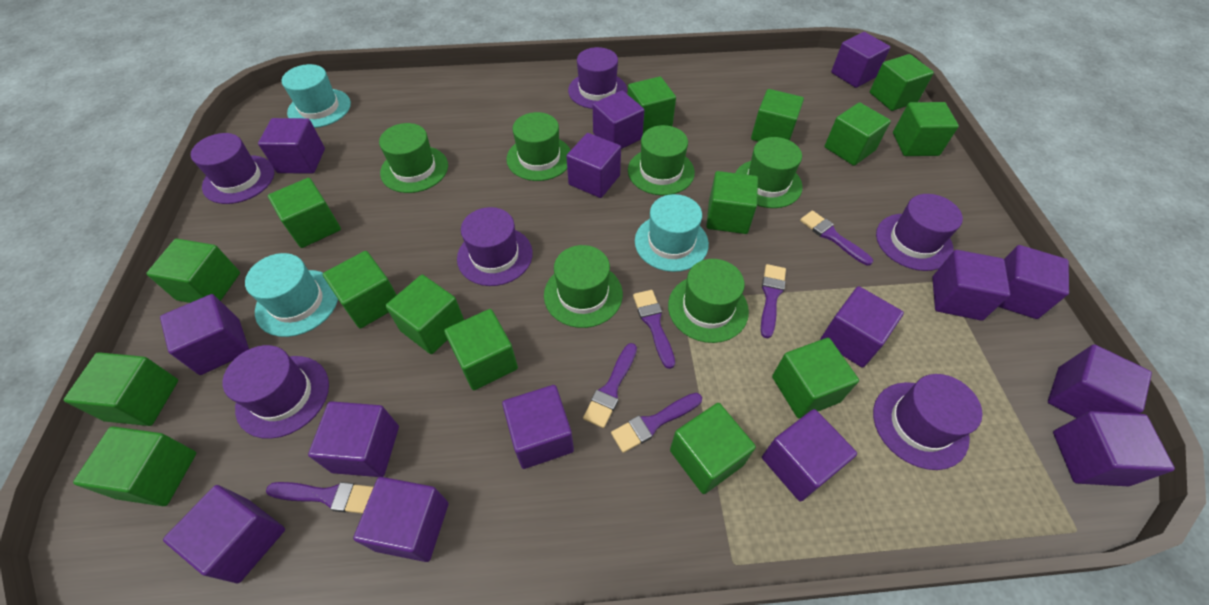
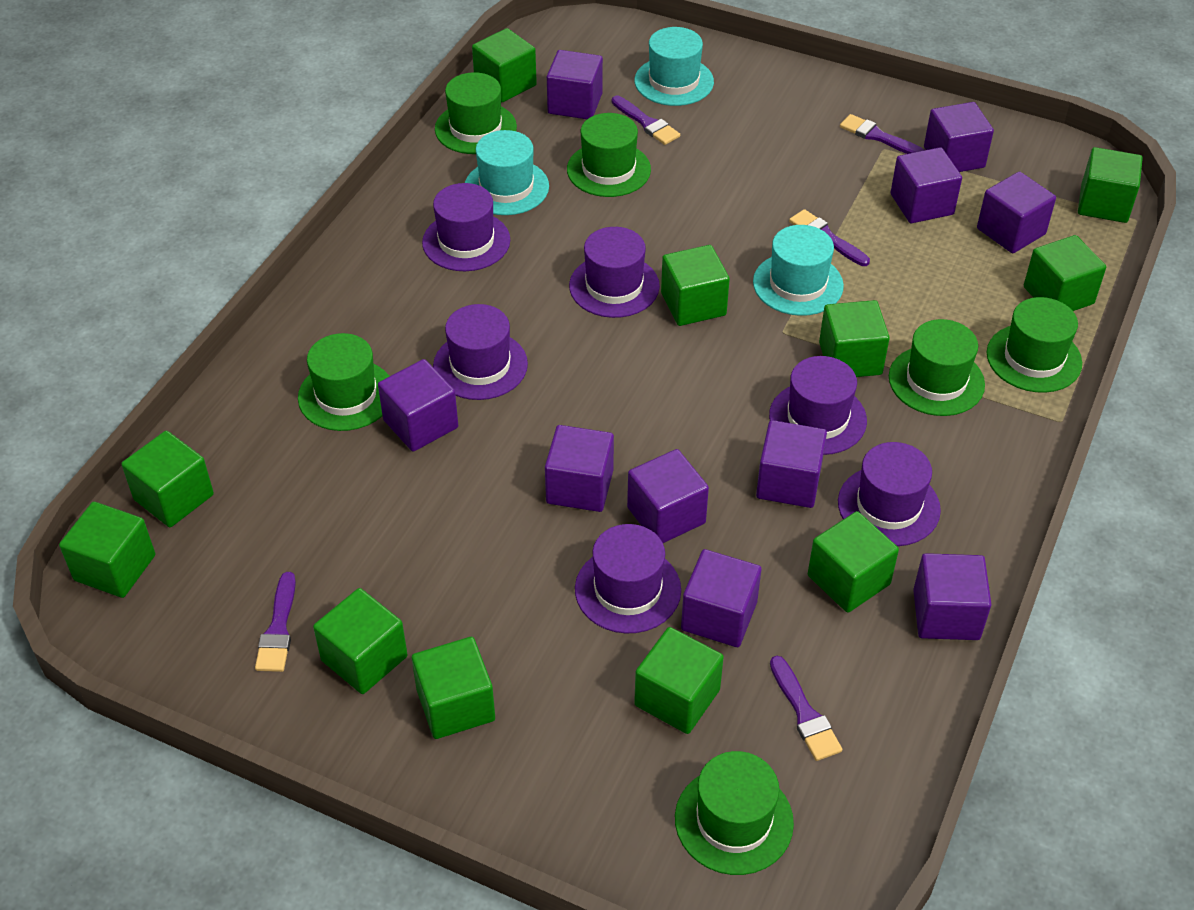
green cube: [64,352,178,426] [73,426,196,506] [146,239,240,303] [268,178,341,248] [323,251,397,328] [386,275,464,354] [444,309,518,390] [628,76,676,134] [670,403,756,494] [706,171,758,234] [751,89,804,142] [772,338,859,419] [825,102,891,166] [870,54,934,111] [893,102,959,156] = 15 -> [59,502,155,598] [121,431,214,527] [313,588,408,694] [411,637,495,739] [472,28,537,102] [634,627,724,734] [661,245,730,326] [808,511,899,613] [819,300,890,377] [1024,235,1106,311] [1078,147,1143,223] = 11
purple brush: [266,482,373,514] [583,343,637,428] [611,393,702,453] [633,290,675,369] [761,264,786,338] [800,210,873,266] = 6 -> [255,572,296,672] [612,96,680,145] [770,656,842,761] [789,209,870,266] [840,114,924,154] = 5
purple cube: [160,294,249,375] [163,485,285,583] [258,118,325,174] [308,401,399,477] [353,477,448,562] [502,385,574,469] [566,133,621,198] [593,91,644,149] [762,409,857,501] [820,286,904,368] [831,32,890,88] [932,250,1010,321] [998,245,1069,319] [1048,344,1152,418] [1053,411,1175,486] = 15 -> [378,359,458,452] [545,425,614,512] [547,50,603,119] [627,449,709,543] [681,549,761,647] [756,420,827,508] [891,147,962,223] [913,553,992,640] [924,102,994,172] [977,172,1056,253] = 10

